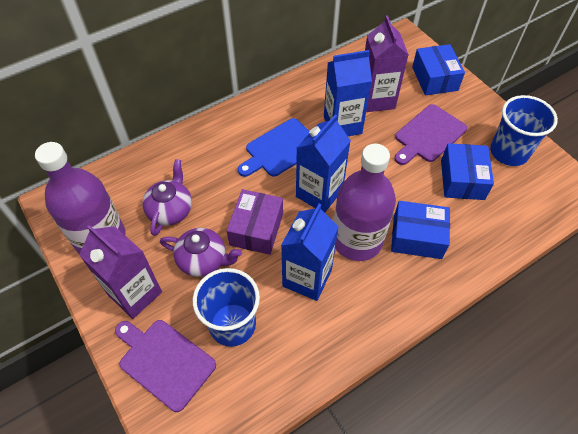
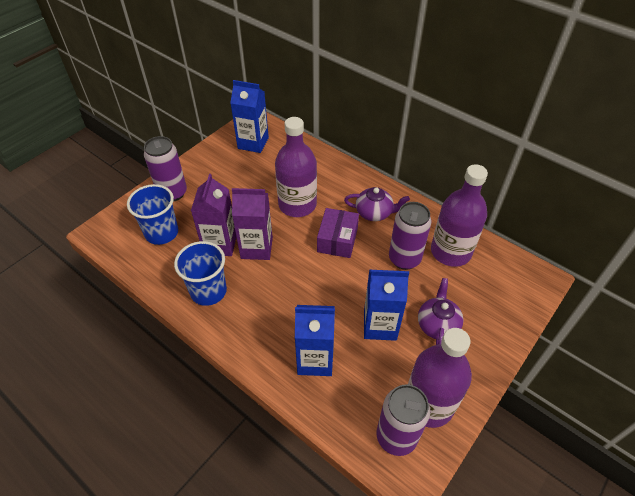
blue box: [391,201,450,259] [412,44,465,96] [441,143,494,200] = 3 -> none = 0
blue cutting board: [238,118,309,177] = 1 -> none = 0
purple bottle: [35,142,126,254] [334,144,396,261] = 2 -> [275,117,317,217] [408,328,472,428] [431,164,488,267] = 3
purple can: none = 0 -> [144,136,187,202] [376,384,430,456] [389,202,431,270] = 3
purple cutting board: [115,320,216,412] [394,104,467,165] = 2 -> none = 0

